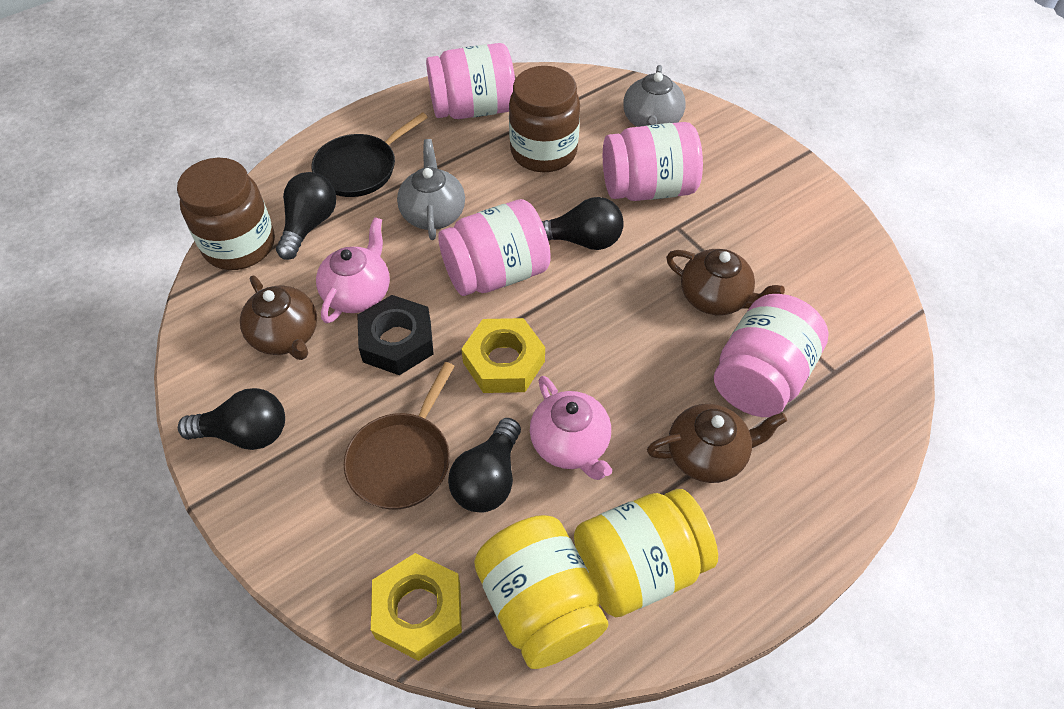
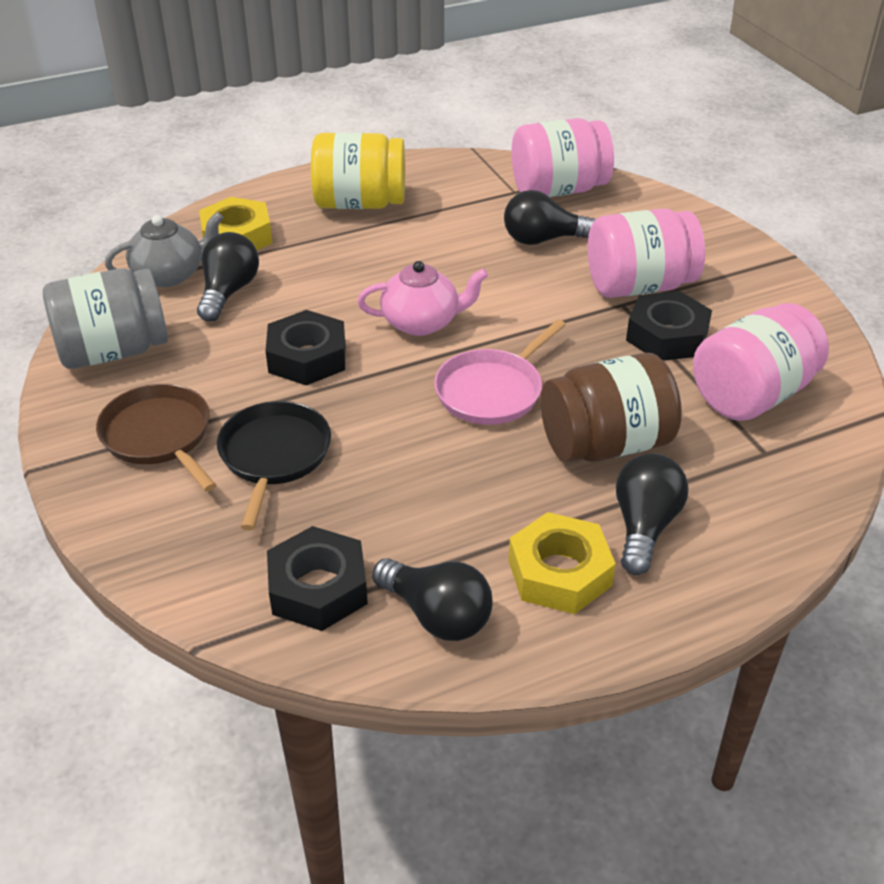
black nut: [357,295,434,375] = 1 -> [266,310,345,386] [267,526,368,631] [626,291,712,361] = 3
brown jar: [177,158,275,270] [509,66,580,172] = 2 -> [541,353,682,462] = 1
brown teapot: [240,276,317,360] [647,404,787,483] [666,249,785,315] = 3 -> none = 0
grey jar: none = 0 -> [43,268,168,369] = 1
grey teapot: [397,139,465,240] [623,65,686,127] = 2 -> [105,212,224,287] = 1
pink jar: [426,43,515,119] [438,199,551,296] [603,122,703,201] [714,294,829,417] = 4 -> [511,118,614,197] [588,209,705,298] [693,303,829,421] = 3
pink pan: none = 0 -> [434,319,566,425] = 1
pink teapot: [316,217,390,323] [530,376,612,480] = 2 -> [357,261,488,336] = 1
yellow jar: [474,515,608,669] [574,489,718,617] = 2 -> [311,132,405,209] = 1

